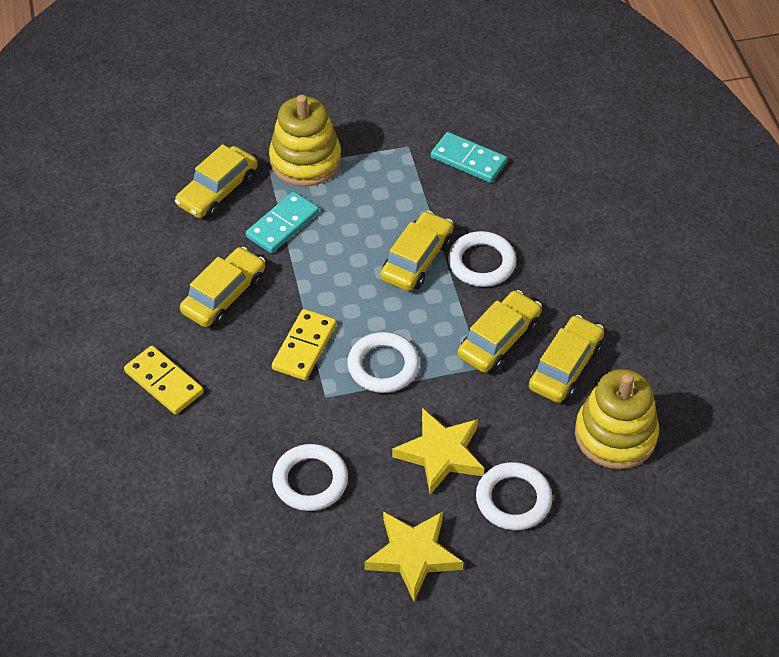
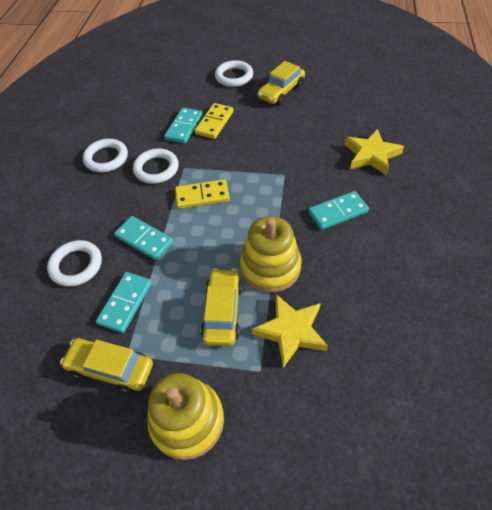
turquoise domino: [246,191,319,253] [431,132,507,183] = 2 -> [96,272,152,333] [114,216,173,260] [164,108,203,144] [308,191,369,230] = 4
yellow car: [175,144,258,218] [180,247,265,327] [380,211,453,291] [458,290,542,373] [529,315,604,403] = 5 -> [60,338,153,393] [201,268,242,346] [258,61,305,105] = 3

